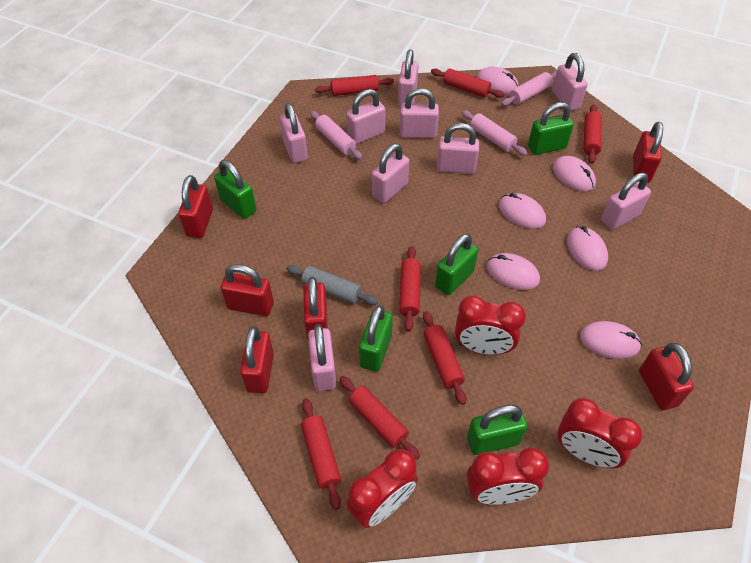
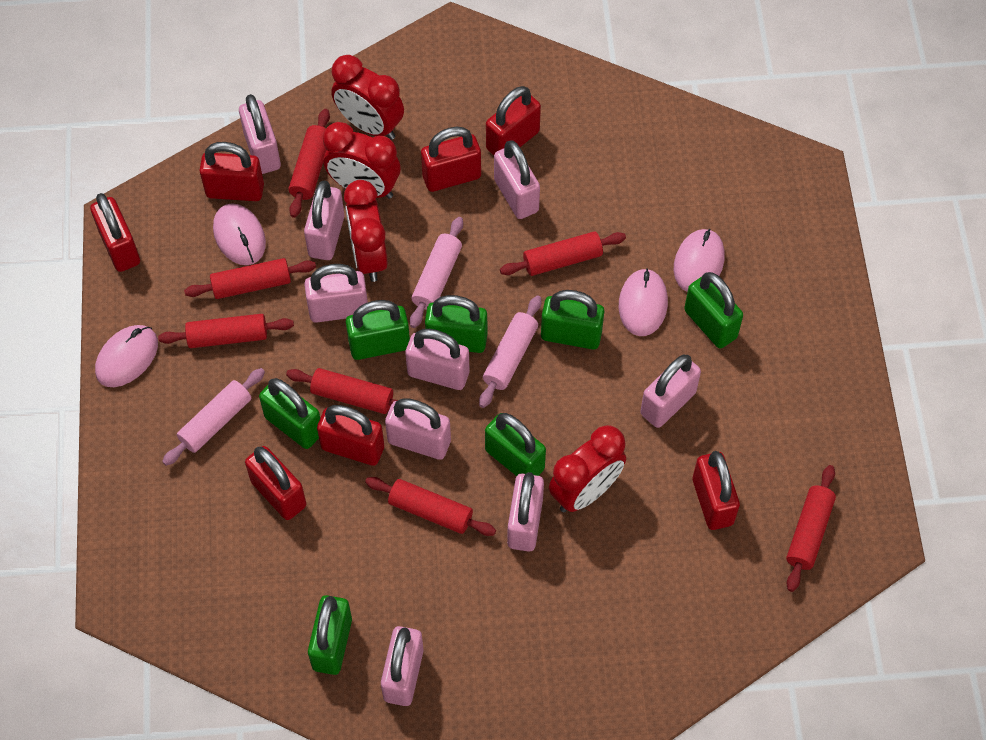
green padlock: [214,160,256,219] [359,305,393,372] [435,234,478,295] [467,405,528,455] [528,102,574,155] = 5 -> [259,378,320,449] [308,595,352,675] [346,300,410,360] [425,295,487,353] [485,413,546,476] [541,290,604,350] [684,272,743,349] = 7
grey rolling pin: [286,265,378,305] = 1 -> none = 0
pink mouse: [477,66,518,94] [486,253,540,290] [499,193,546,229] [553,156,596,192] [567,226,608,271] [580,321,642,359] = 6 -> [95,325,158,387] [213,203,266,265] [619,268,668,336] [674,229,725,292] = 4
red padlock: [178,175,213,238] [221,264,274,316] [240,326,274,393] [303,277,328,341] [633,122,663,183] [639,343,694,410] = 6 -> [90,193,140,272] [199,142,264,201] [245,446,306,520] [317,405,384,466] [421,126,481,192] [486,86,541,155] [693,451,740,530] = 7

